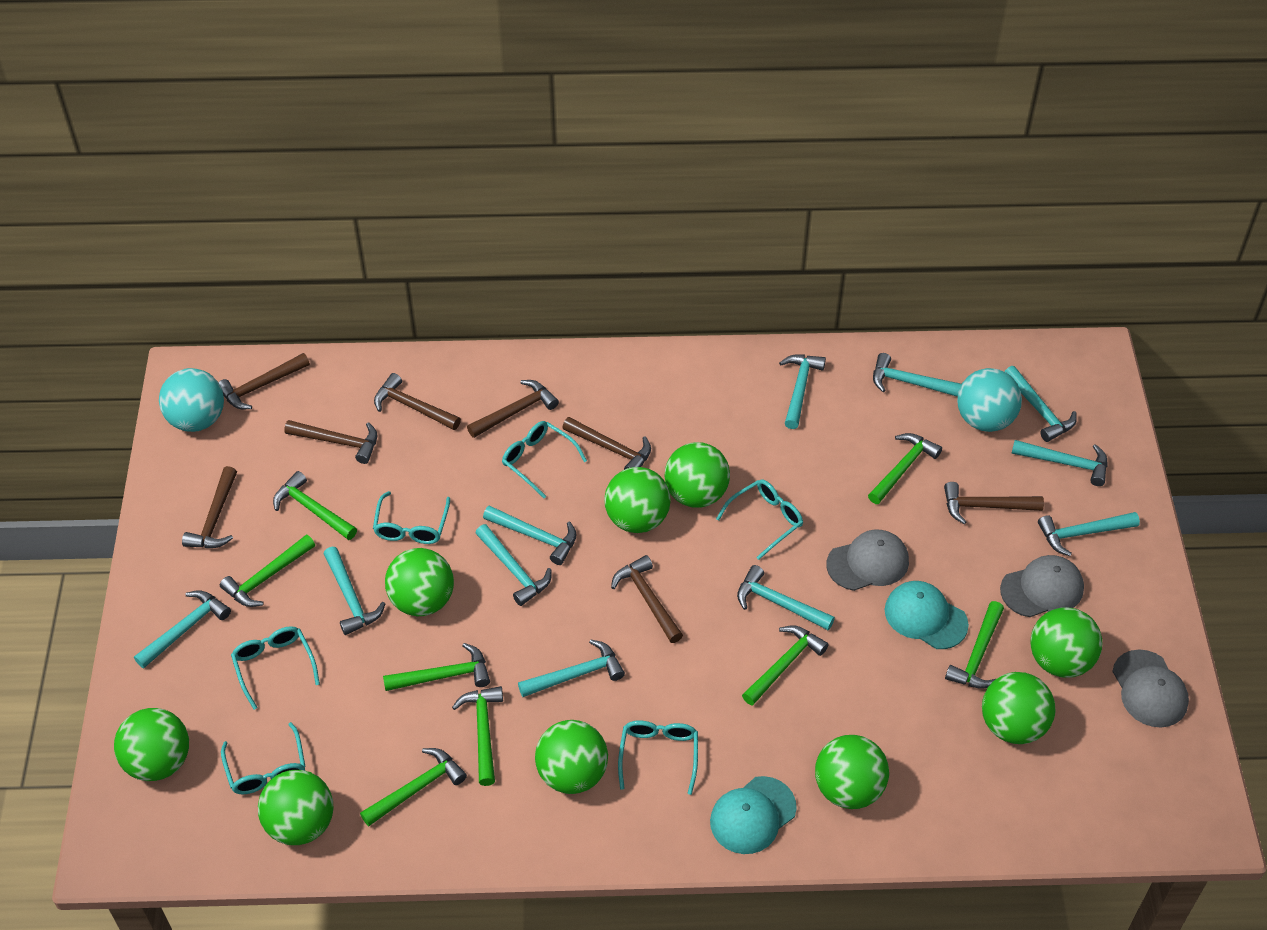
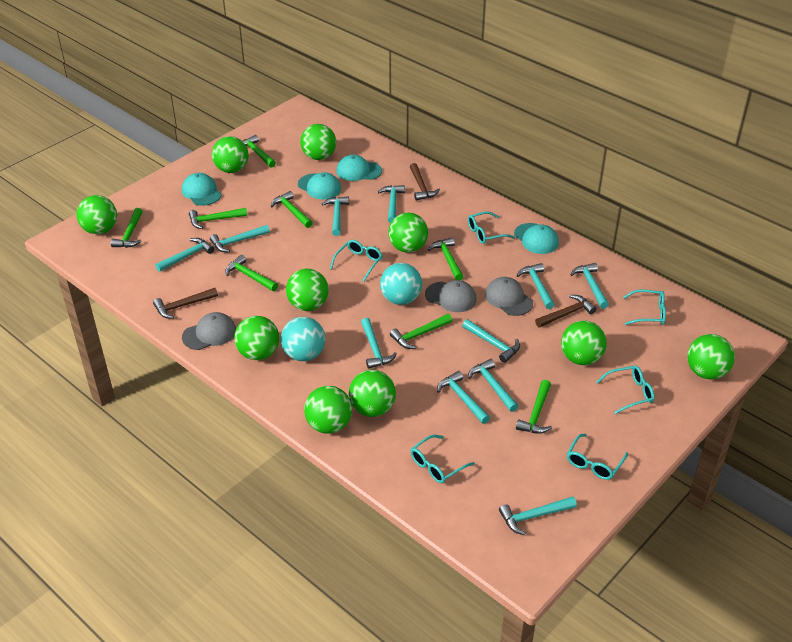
brown hammer: [182,466,237,548] [218,353,310,409] [284,420,377,464] [374,373,461,430] [467,380,559,438] [562,417,651,470] [611,555,683,643] [944,482,1044,524] = 8 -> [153,288,218,319] [410,163,440,200] [535,295,596,328] = 3
green ball: [114,708,189,781] [258,770,333,845] [385,548,454,616] [535,720,608,794] [604,467,671,533] [664,442,730,508] [815,735,889,809] [982,672,1055,744] [1030,607,1102,678] = 9 -> [76,195,117,234] [212,136,249,173] [234,316,279,360] [286,269,329,311] [300,124,336,160] [304,386,352,434] [349,370,396,417] [388,213,428,252] [561,321,607,365] [687,334,735,380] = 10
turquoise cap: [710,776,797,854] [885,581,969,649] = 2 -> [182,173,221,206] [298,172,341,199] [336,155,382,181] [514,223,559,254] = 4

